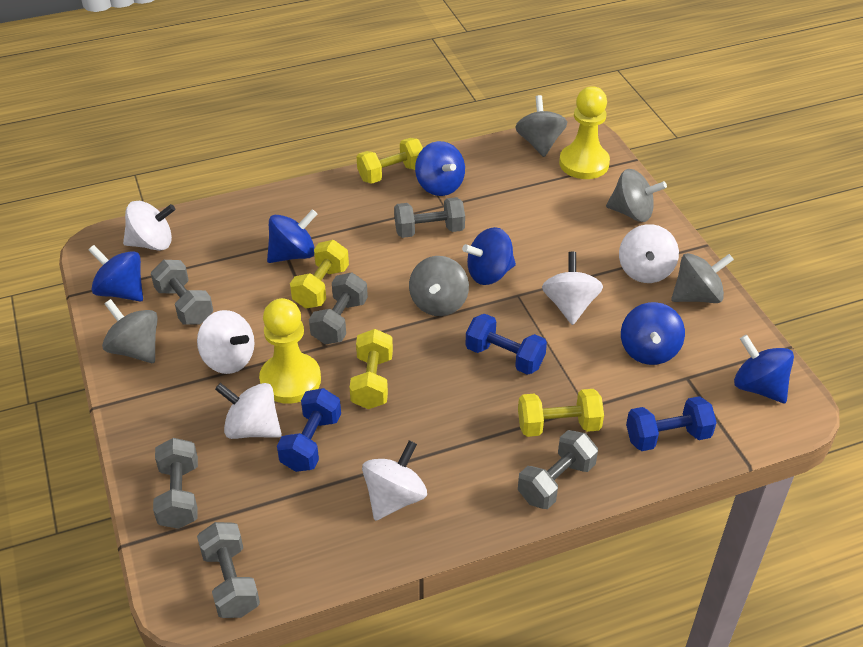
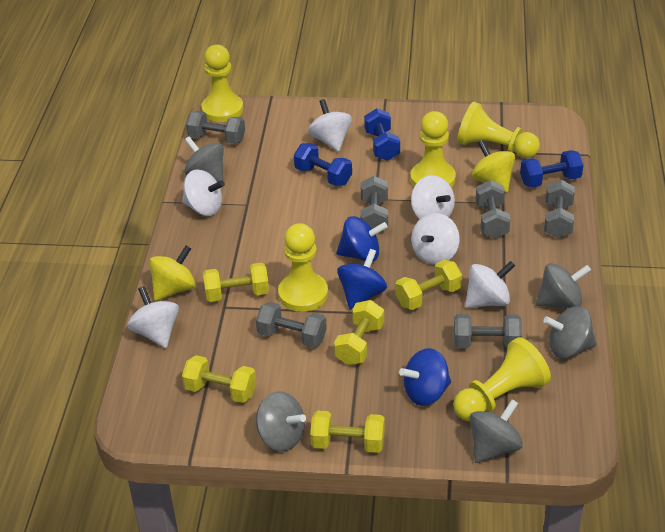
blue spinning top: [89,245,143,302] [267,209,317,263] [415,141,465,196] [462,227,516,285] [621,302,685,365] [734,335,794,403] = 6 -> [336,216,388,262] [337,249,387,310] [399,348,451,406] = 3
yellow dumbbell: [290,240,349,309] [350,329,393,409] [357,138,423,184] [518,389,604,437] = 4 -> [182,355,256,403] [203,262,269,302] [310,410,385,453] [334,300,384,365] [395,260,462,310] = 5
yellow pawn: [259,298,321,404] [559,86,610,179] = 2 -> [201,45,244,122] [278,223,328,312] [410,111,456,188] [454,337,551,421] [457,101,540,158] = 5
yellow spinning top: none = 0 -> [149,245,195,301] [472,140,515,192] = 2

